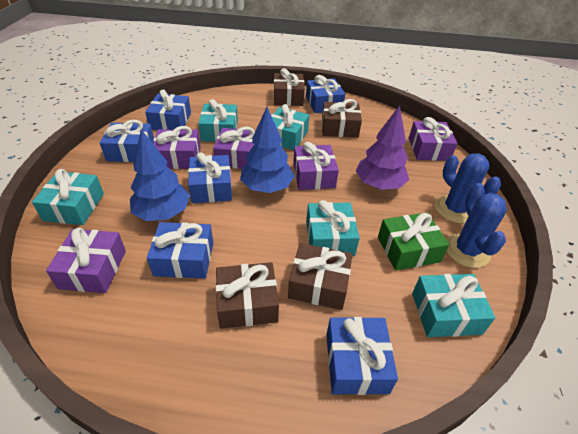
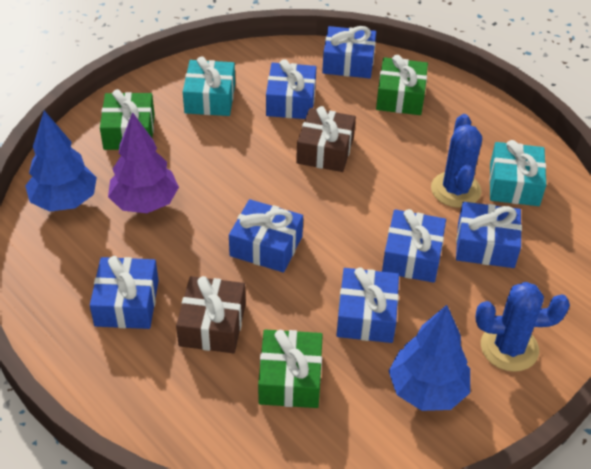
blue gift: [100,120,154,162] [145,89,191,130] [147,222,213,279] [188,152,232,203] [306,75,345,113] [326,317,398,395] = 6 -> [90,256,159,329] [229,199,303,273] [266,59,316,119] [322,26,376,78] [336,267,399,343] [382,209,446,283] [456,202,522,268] = 7
brown gift: [216,262,279,329] [274,68,305,106] [288,243,353,310] [322,99,362,138] = 4 -> [176,276,246,353] [296,106,356,172] = 2
green gift: [378,213,449,270] = 1 -> [100,89,155,150] [258,330,323,408] [376,55,428,115] = 3
purple gift: [46,227,126,293] [153,126,201,169] [213,127,255,169] [293,142,339,190] [409,117,457,161] = 5 -> none = 0
turquoise gift: [32,169,104,225] [198,99,238,142] [271,104,309,150] [306,200,360,256] [412,274,495,337] = 5 -> [183,56,235,116] [489,140,546,206] = 2

